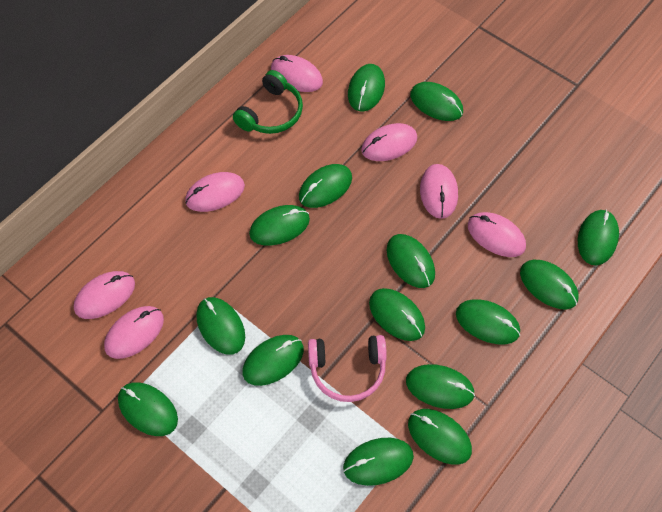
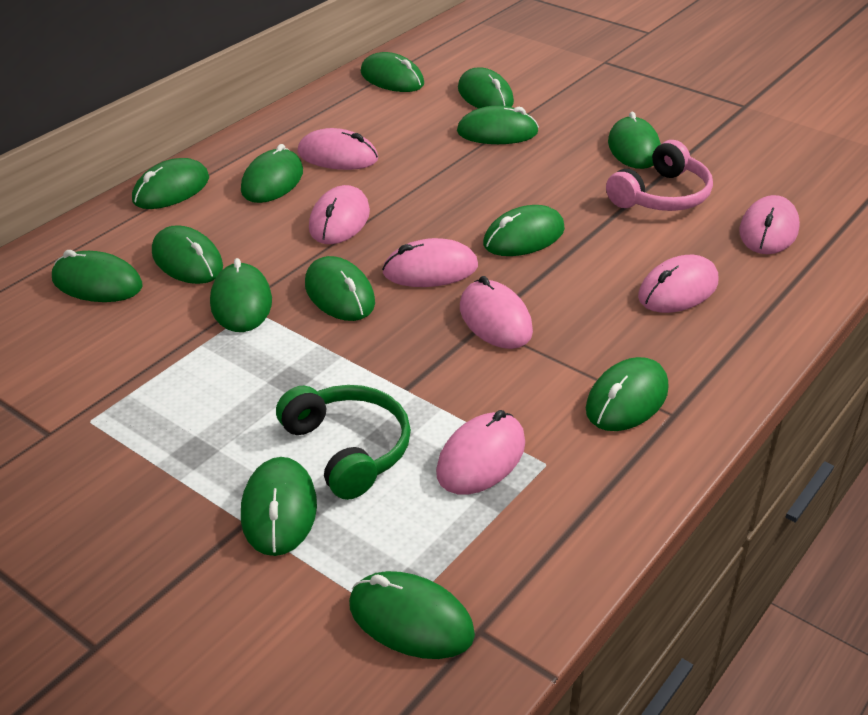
green mouse: [118,382,178,436] [196,297,245,355] [242,335,304,386] [249,205,310,246] [299,164,352,208] [343,438,414,486] [348,64,385,112] [369,288,425,341] [386,234,435,288] [406,364,475,409] [408,409,472,465] [410,82,463,121] [456,299,520,344] [520,260,579,310] [578,210,619,266] = 15 -> [52,250,143,302] [132,158,209,209] [152,225,223,284] [210,258,272,332] [241,144,303,203] [241,457,317,556] [305,256,375,321] [349,571,475,659] [361,52,424,92] [457,105,539,144] [458,67,514,109] [483,205,565,256] [586,357,669,431] [608,112,661,169] = 14

